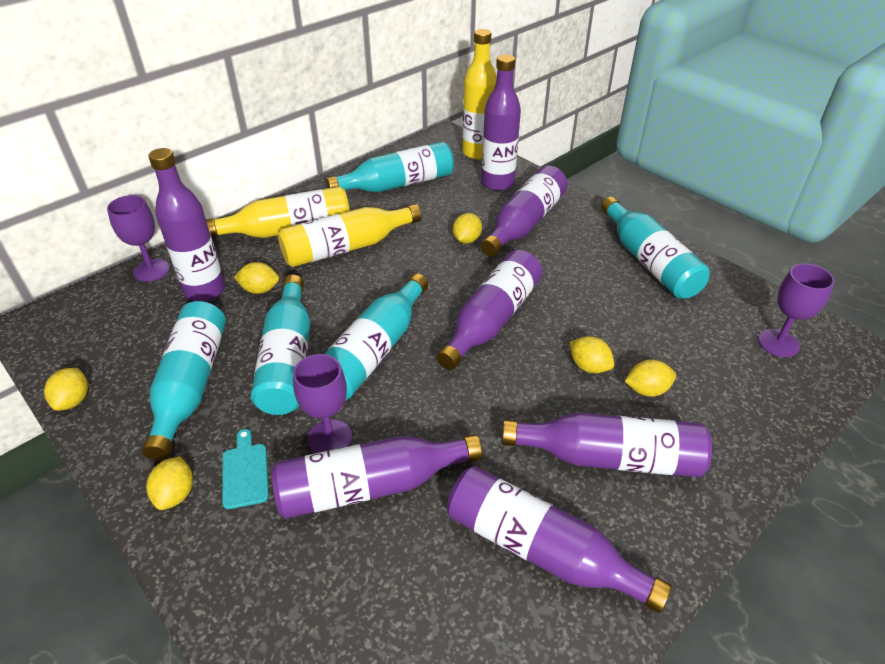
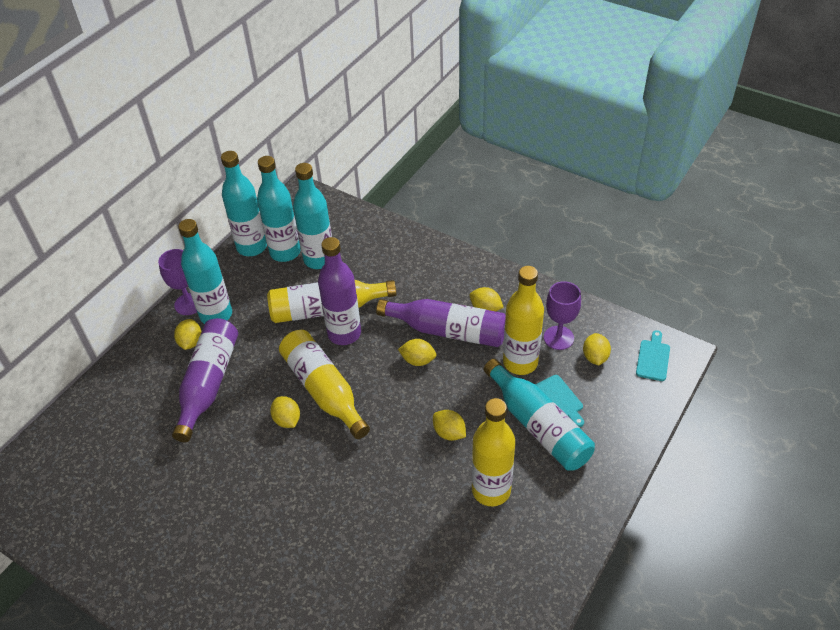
purple bottle: [148,148,225,302] [271,434,482,519] [437,250,542,370] [447,466,672,613] [481,54,521,191] [481,166,568,256] [502,413,712,477] = 7 -> [172,318,238,442] [318,237,361,345] [376,299,506,347] = 3
purple goblet: [107,195,170,282] [293,354,352,453] [758,263,835,357] = 3 -> [158,249,197,315] [544,281,581,350] = 2
turquoise cutting board: [222,429,269,509] = 1 -> [535,375,584,427] [636,330,670,381] = 2
yellow bottle: [206,186,350,238] [278,204,422,267] [462,29,497,160] = 3 -> [267,280,397,323] [279,330,370,439] [472,398,515,506] [503,266,544,375] = 4

